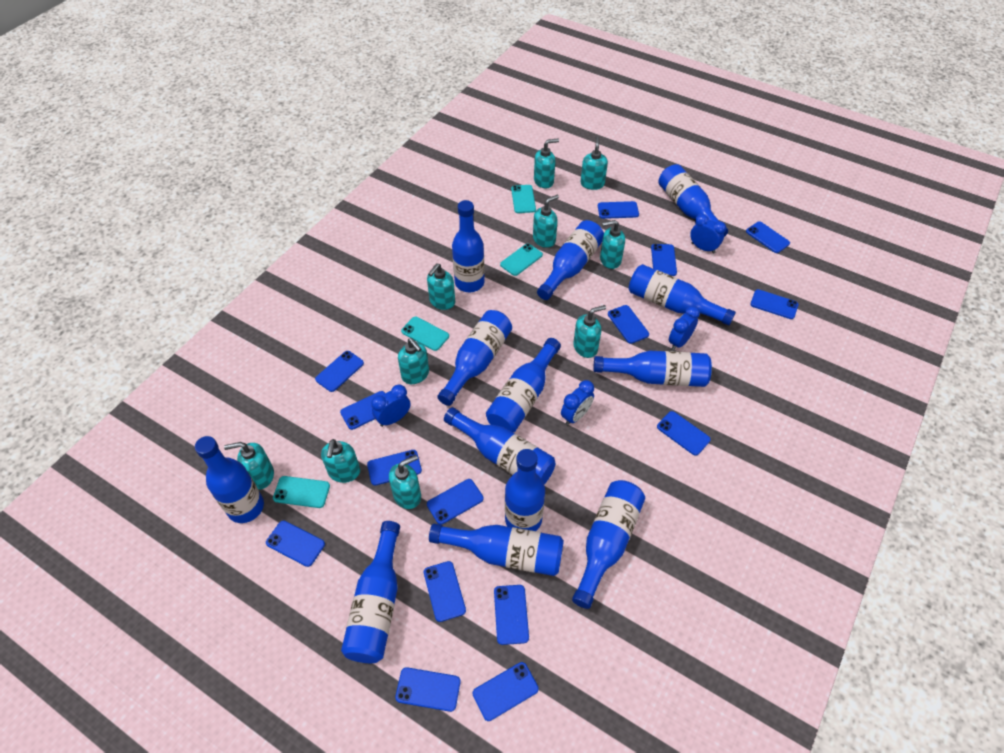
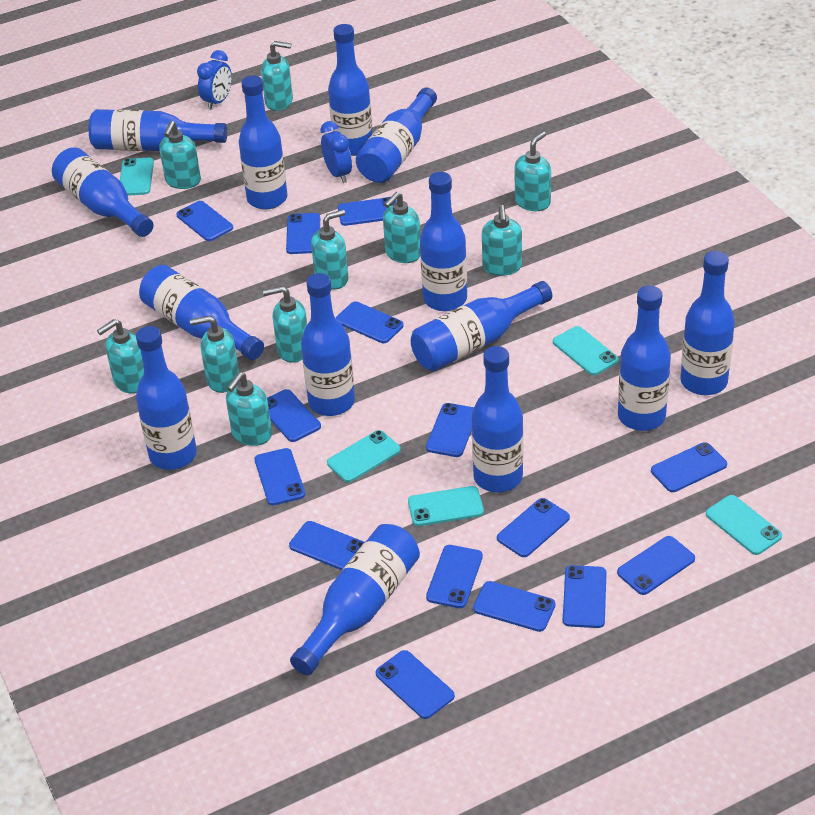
blue bottle: [195,436,264,523] [341,521,400,663] [429,524,564,576] [437,310,512,406] [444,407,556,485] [452,200,485,292] [486,338,561,433] [505,449,545,531] [537,220,604,300] [572,480,645,609] [593,351,712,387] [629,264,736,326] [659,164,728,237] = 13 -> [52,147,153,237] [89,109,227,151] [136,326,197,470] [139,265,264,360] [239,75,288,210] [290,524,420,675] [301,273,355,416] [328,24,372,156] [356,87,437,183] [411,281,552,371] [420,172,467,311] [472,346,523,493] [618,285,671,431] [680,251,735,395] = 14
blue clock: [371,384,410,427] [561,380,594,425] [669,306,700,351] [690,214,726,254] = 4 -> [197,50,232,110] [320,121,352,183] = 2
turquoise phone: [273,476,330,508] [401,317,449,351] [500,244,543,276] [511,185,536,213] = 4 -> [120,158,154,195] [327,430,401,482] [408,486,484,526] [553,326,619,375] [706,495,782,555] = 5

